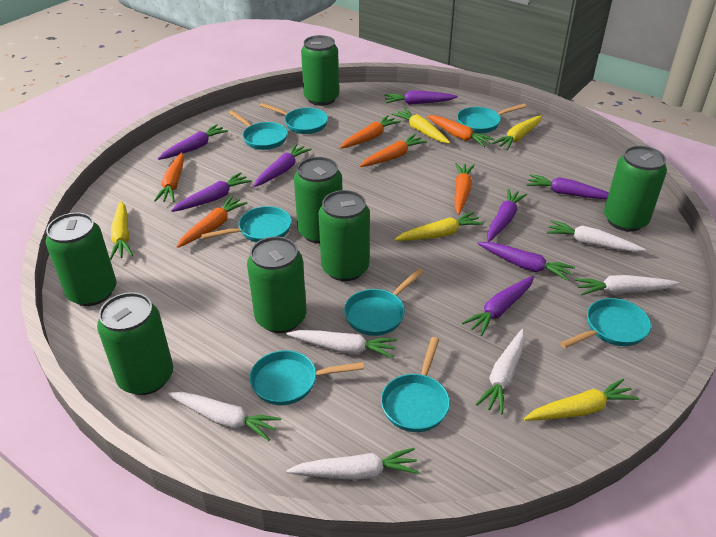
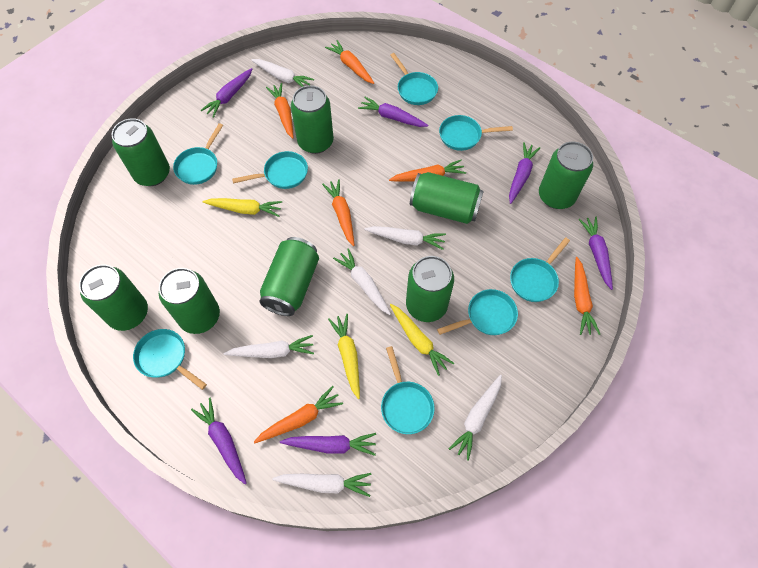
green can: [45,213,117,306] [97,292,173,395] [247,236,307,333] [294,157,342,244] [301,35,339,106] [318,190,370,281] [604,146,667,232] = 7 -> [79,264,148,331] [112,118,170,186] [159,268,220,334] [259,237,319,316] [291,85,334,154] [406,256,454,322] [410,172,484,224] [539,142,593,209] = 8
purple carrot: [158,124,228,160] [171,172,252,212] [254,144,311,187] [384,91,458,105] [462,276,534,336] [477,242,575,281] [487,189,528,242] [526,174,609,199] = 8 -> [191,398,246,484] [201,68,252,118] [280,433,376,456] [358,97,428,127] [509,142,540,204] [578,217,613,290] = 6
yellow carrot: [110,201,133,260] [392,108,450,143] [394,212,484,241] [492,115,542,150] [524,378,639,421] = 5 -> [203,198,282,217] [328,314,360,399] [390,304,454,376] = 3

